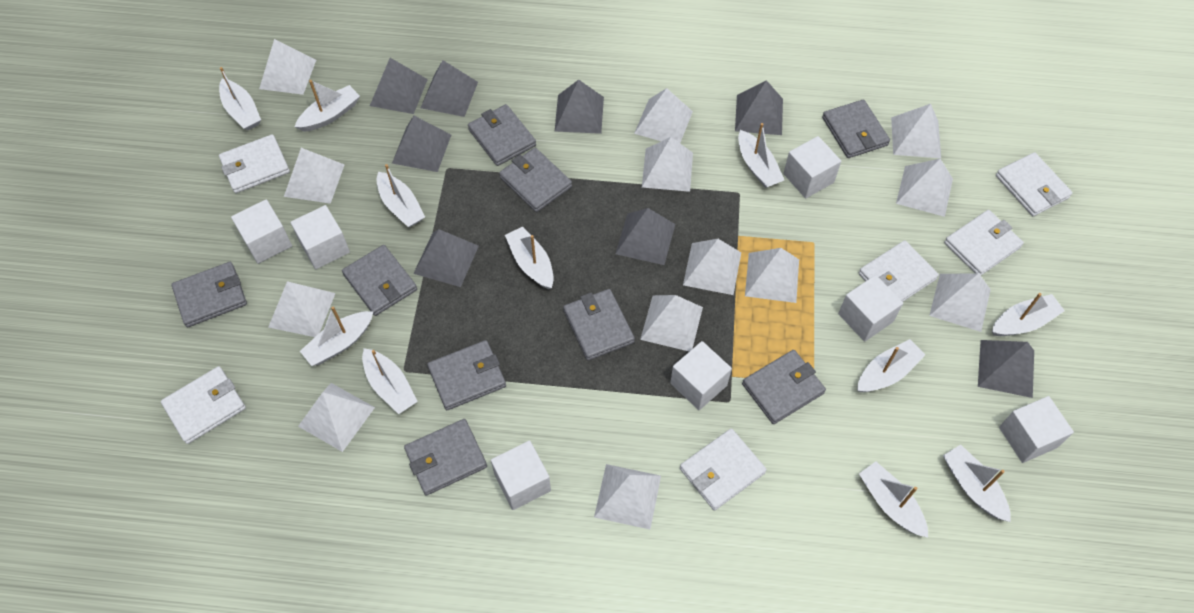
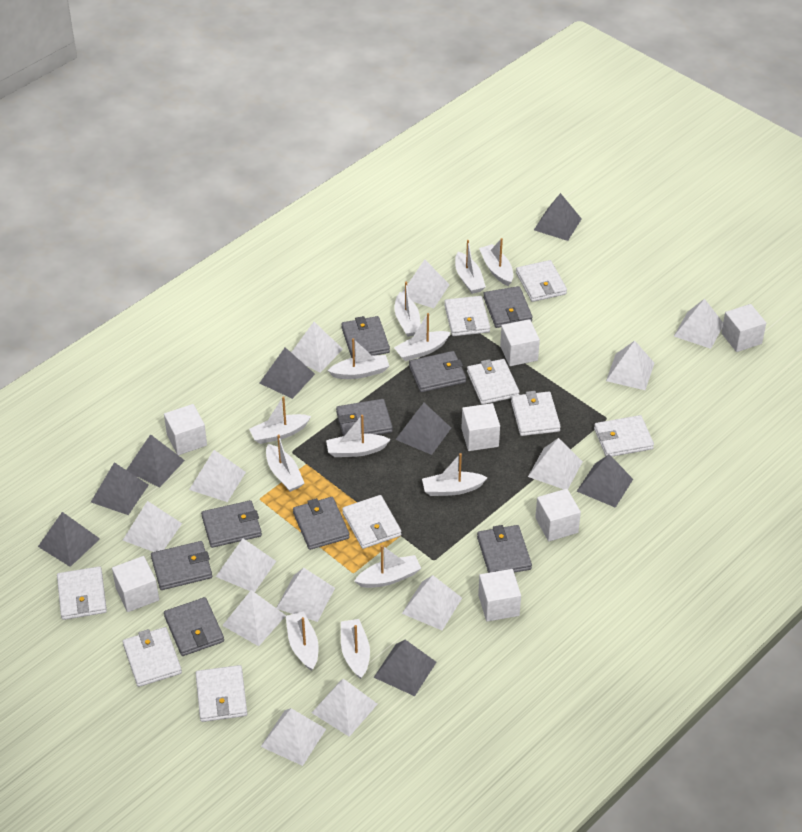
white boat: [219,67,261,130] [295,80,360,132] [300,306,374,366] [362,348,418,414] [377,164,425,227] [505,227,554,289] [738,123,784,188] [857,339,925,392] [859,461,928,537] [943,444,1011,522] [992,293,1065,336] = 11 -> [249,396,311,444] [266,435,305,492] [286,611,319,671] [326,415,391,457] [327,338,389,379] [341,619,370,679] [354,545,421,588] [394,282,421,337] [394,313,451,361] [422,453,488,496] [455,240,486,294] [479,238,513,286] = 12
white wallet: [161,366,246,444] [219,134,290,193] [680,428,767,511] [859,240,939,302] [944,210,1024,276] [996,152,1072,216] = 6 -> [57,566,107,620] [123,627,182,687] [196,665,247,722] [342,495,401,549] [444,296,490,336] [467,359,519,404] [511,391,561,436] [516,260,567,302] [594,415,654,456] = 9

